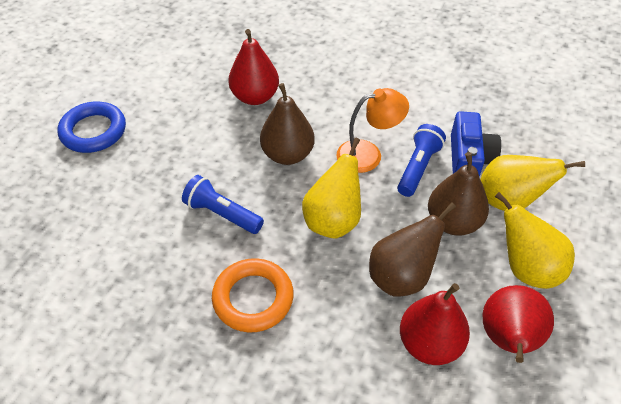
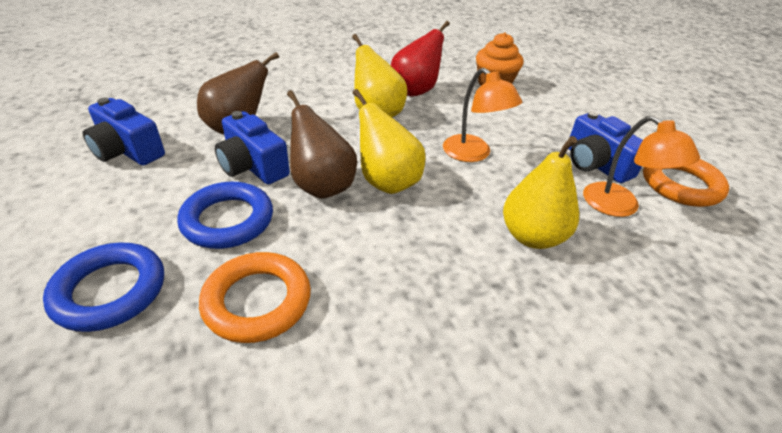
blue camera: [451,111,501,177] = 1 -> [83,98,165,165] [215,111,290,184] [568,111,643,183] = 3
blue flashlight: [182,175,264,234] [397,124,446,197] = 2 -> none = 0
blue ring: [58,101,126,153] = 1 -> [43,243,164,332] [177,182,273,249] = 2
brown pear: [260,83,315,165] [369,202,456,297] [428,152,489,236] = 3 -> [197,52,279,134] [287,90,357,199] = 2
orange cupcake: none = 0 -> [476,32,524,86] = 1
orange lamp: [336,88,409,173] = 1 -> [443,68,522,162] [583,116,700,217] = 2
orange ring: [212,258,294,333] = 1 -> [199,252,311,343] [643,159,729,207] = 2
red pear: [228,29,279,105] [400,283,470,365] [483,285,554,363] = 3 -> [391,21,450,96] = 1

